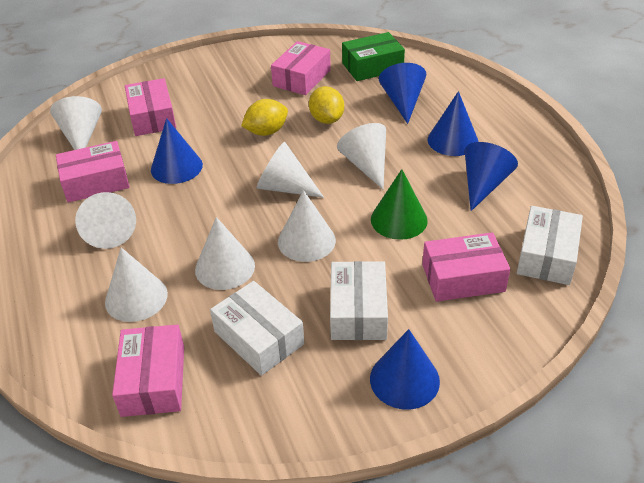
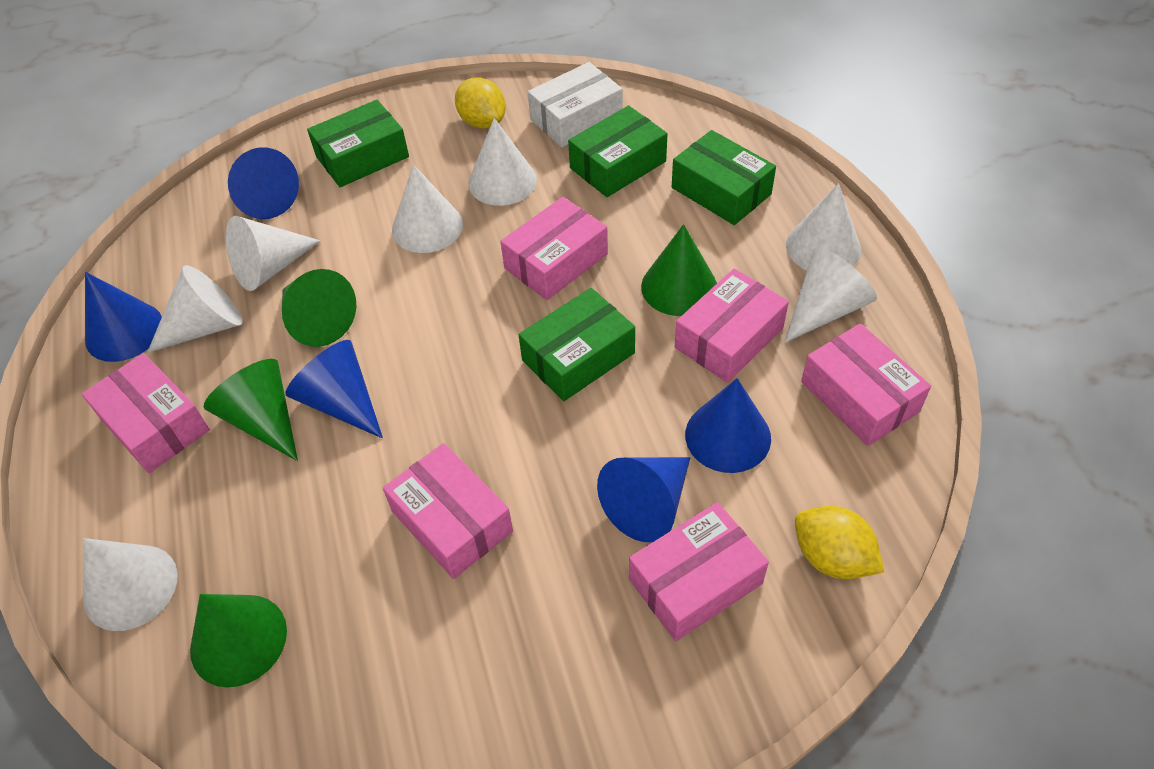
green box: [342,32,405,81] = 1 -> [307,100,409,187] [519,288,635,401] [568,105,668,197] [672,130,776,225] = 4
green cone: [371,169,428,240] = 1 -> [190,594,287,687] [204,359,298,461] [282,269,356,347] [641,224,717,316] = 4
pink box: [56,141,130,203] [112,324,184,417] [125,78,176,136] [271,41,331,95] [422,232,510,302] = 5 -> [82,353,210,473] [383,443,513,579] [500,197,608,300] [629,502,769,641] [675,268,789,383] [801,323,931,446] = 6
white box: [210,281,304,376] [330,261,388,340] [517,206,583,285] = 3 -> [528,62,623,148] = 1

